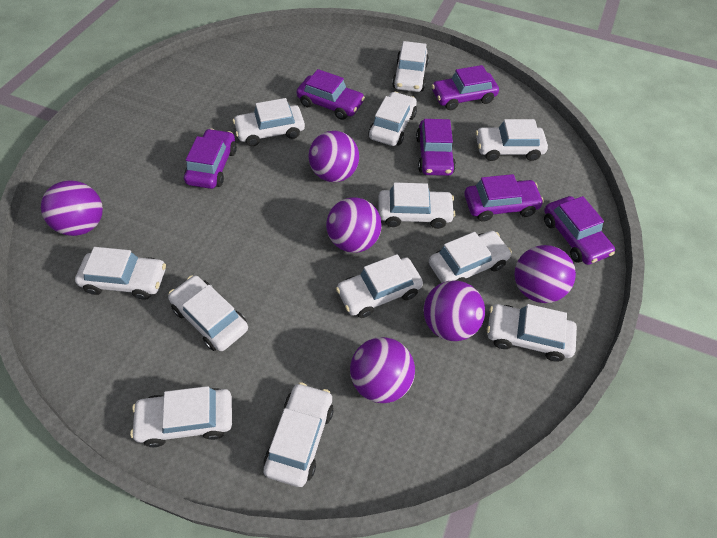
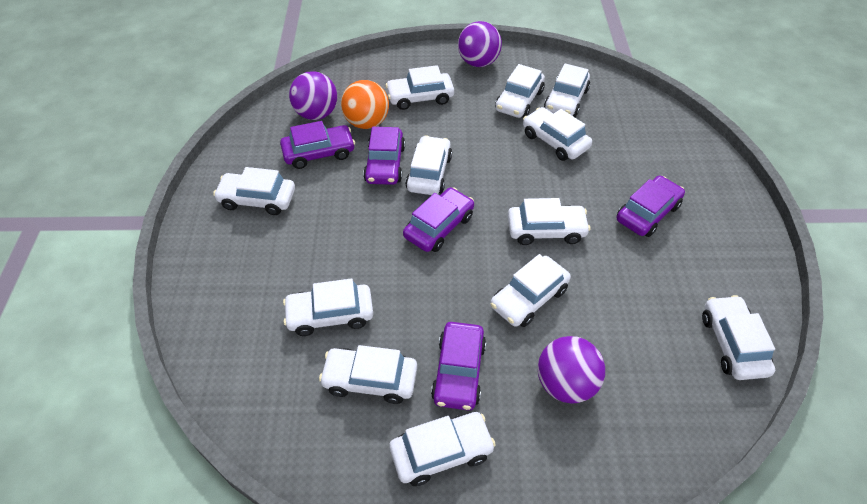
orange ball: none = 0 -> [341,80,389,129] = 1
purple ball: [41,180,103,236] [309,131,359,182] [326,197,382,253] [350,337,415,403] [423,280,485,341] [514,245,576,303] = 6 -> [289,71,337,120] [458,21,502,67] [538,336,605,404] = 3
purple car: [184,129,237,189] [297,69,365,120] [416,119,456,176] [432,65,499,110] [464,174,544,222] [544,196,615,265] = 6 -> [280,121,355,169] [363,127,405,185] [403,188,474,252] [431,322,486,410] [617,175,685,237] = 5

